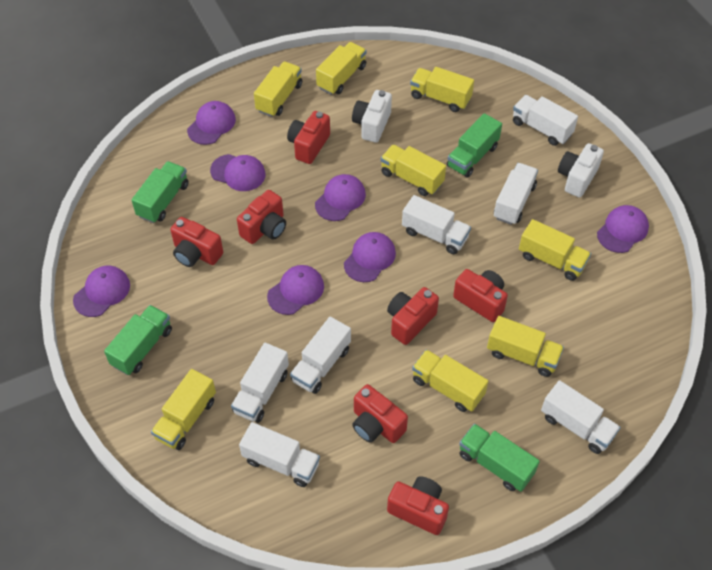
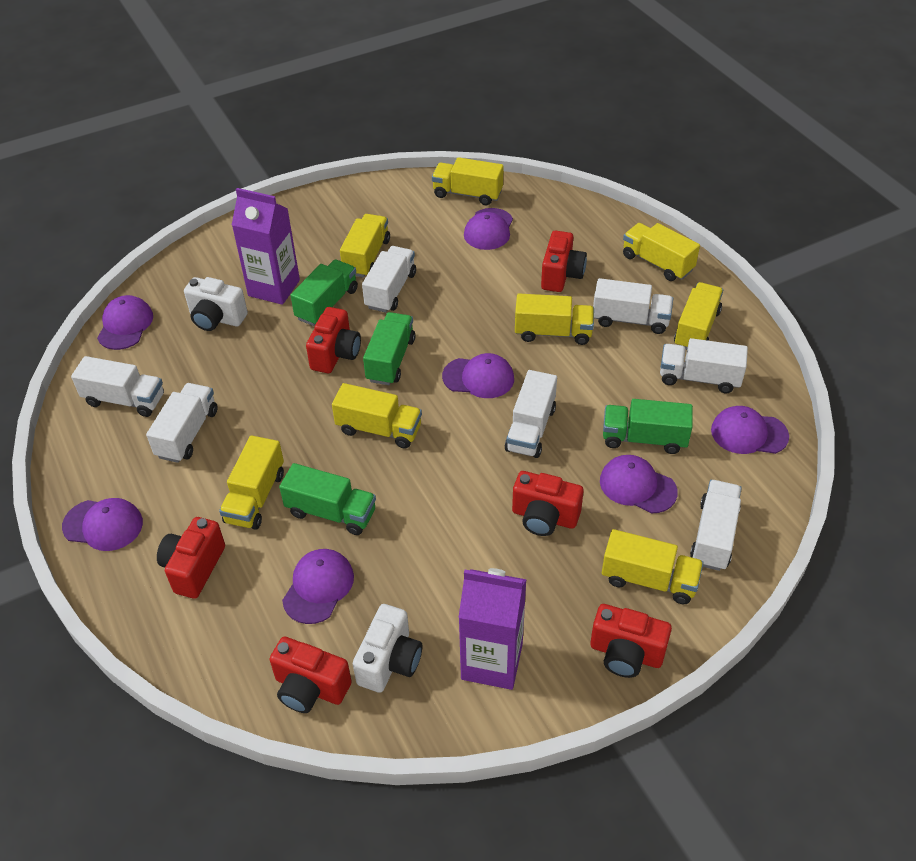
purple carton: none = 0 -> [232,188,300,305] [458,568,527,690] = 2
red camera: [170,217,223,267] [237,190,286,244] [287,111,330,164] [352,384,408,443] [387,287,439,345] [387,476,449,535] [453,269,508,322] = 7 -> [157,517,225,599] [269,637,352,713] [306,307,361,373] [512,471,584,536] [541,231,587,292] [590,604,672,678] = 6

